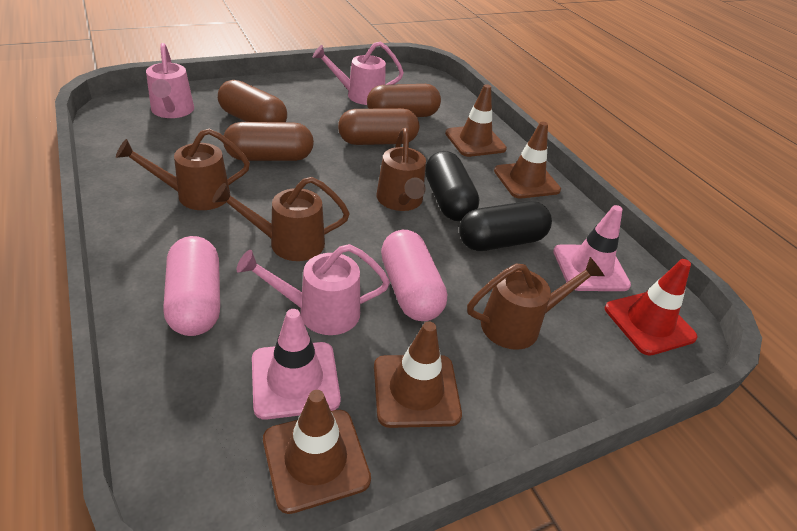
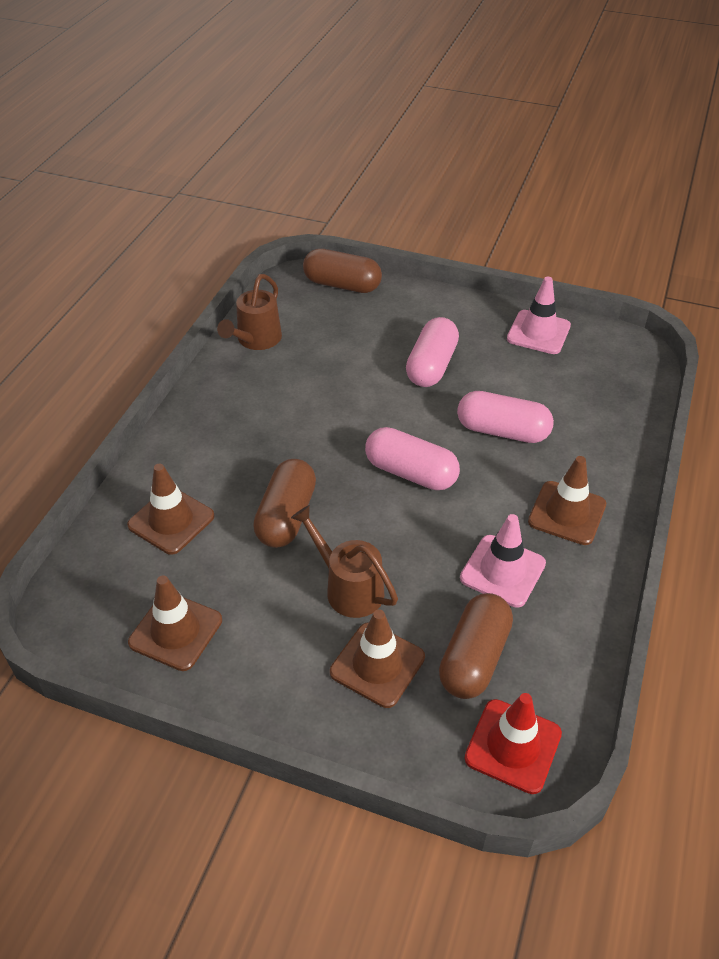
black capsule: [425,151,479,221] [459,201,552,251] = 2 -> none = 0
brown capsule: [218,80,287,122] [223,122,314,161] [338,108,419,145] [367,84,441,117] = 4 -> [253,459,316,548] [303,248,382,293] [439,593,513,699] = 3
brown watering can: [116,129,250,210] [212,177,350,261] [376,128,426,211] [467,257,605,350] = 4 -> [217,274,282,350] [291,505,398,618] = 2
pink capsule: [164,236,220,336] [381,230,447,321] = 2 -> [365,427,460,490] [406,317,459,387] [457,391,554,443] = 3
pink watering can: [146,43,194,118] [237,244,390,335] [313,41,404,105] = 3 -> none = 0

